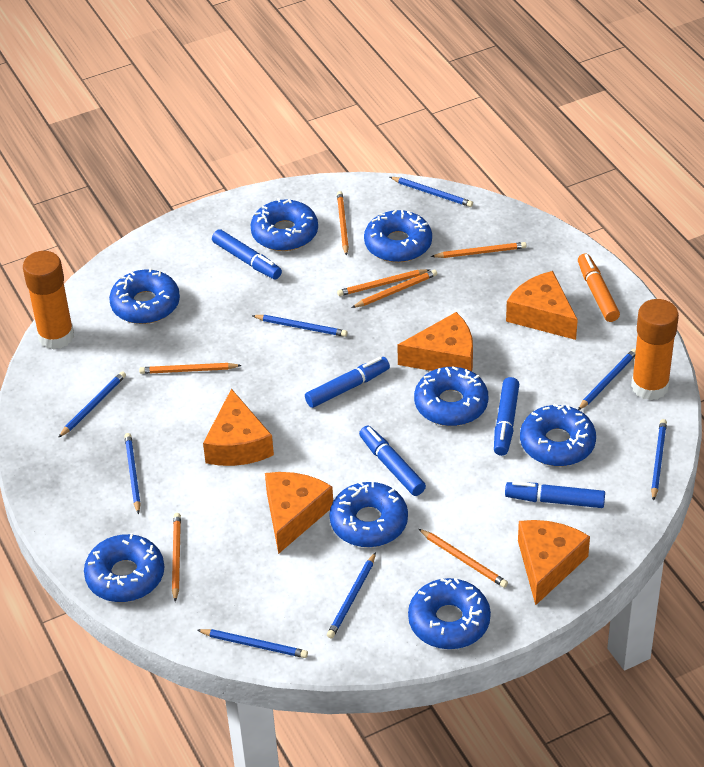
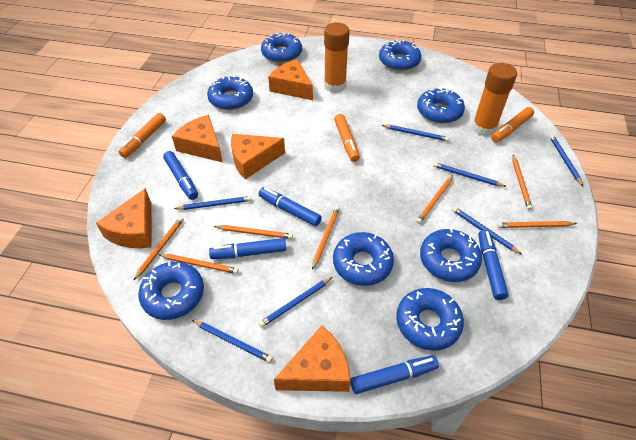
blue pencil: [58,371,126,438] [124,433,141,514] [197,629,308,658] [252,315,347,337] [327,552,376,639] [390,177,473,207] [578,349,636,410] [651,419,667,501] = 8 -> [174,196,252,210] [192,320,273,363] [259,277,332,328] [382,125,449,141] [433,162,506,187] [452,207,522,254] [550,135,583,186] = 7
orange marker: [578,253,620,322] = 1 -> [119,113,166,158] [334,114,360,162] [491,107,534,142] = 3

